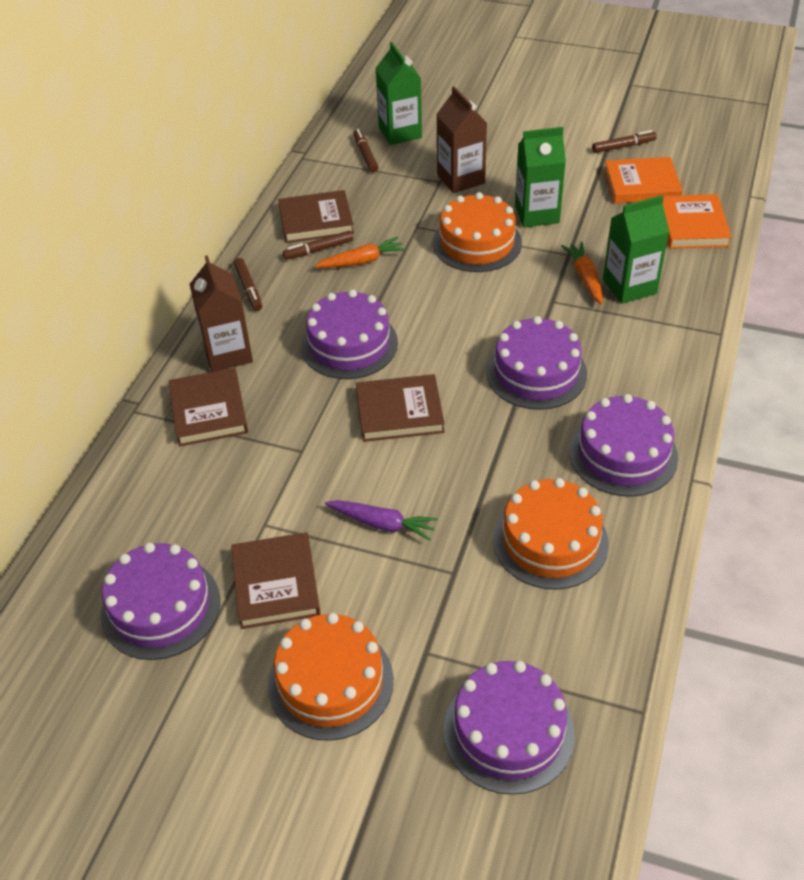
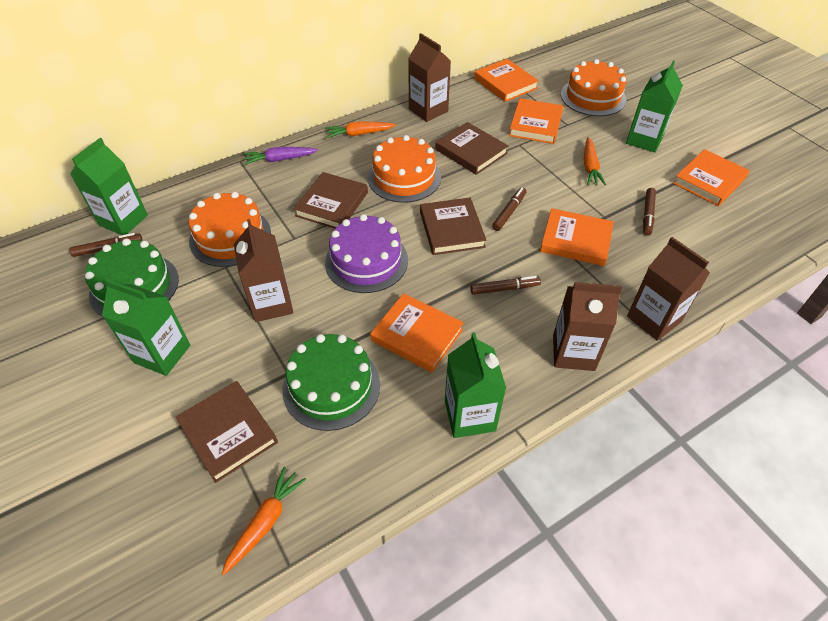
brown carton: [189,255,253,372] [436,86,487,193] = 2 -> [234,219,293,322] [408,33,451,122] [553,282,622,371] [627,237,710,341] = 4
green cake: none = 0 -> [85,238,179,317] [282,334,380,431] = 2
green carton: [375,42,422,145] [515,127,566,227] [603,195,669,304] = 3 -> [70,138,148,235] [102,279,190,376] [445,332,506,438] [626,60,683,152] = 4
orange book: [604,157,683,204] [663,194,732,249] = 2 -> [370,293,464,373] [474,59,539,102] [509,98,564,144] [540,208,614,266] [673,149,750,206] = 5
orange carrot: [315,237,406,268] [561,242,603,305] = 2 -> [222,467,306,575] [325,121,396,138] [584,137,606,185] = 3
purple cake: [101,543,220,660] [301,289,398,379] [443,661,575,795] [486,316,587,410] [569,394,678,497] = 5 -> [325,214,408,293] = 1

